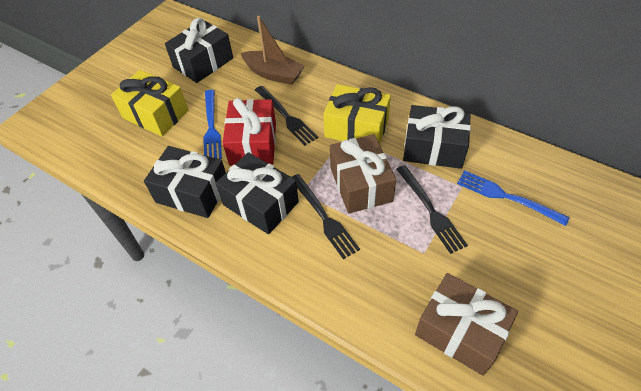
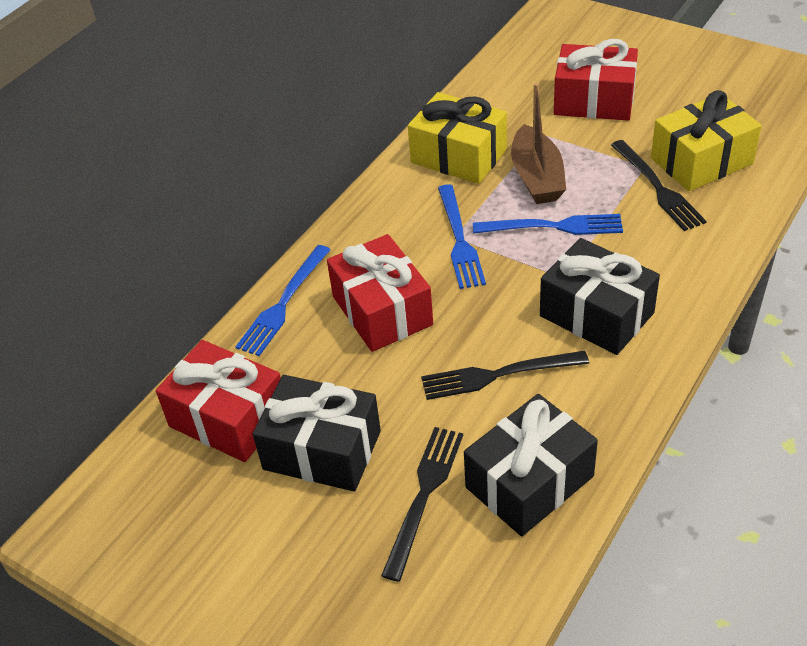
black gift: [144,146,226,218] [165,18,233,83] [216,152,299,234] [403,105,471,169] = 4 -> [253,375,381,491] [464,394,598,536] [540,238,660,355] = 3
blue fork: [203,90,222,159] [457,170,570,226] = 2 -> [235,245,331,356] [438,184,486,289] [473,214,623,235] = 3
brown gift: [330,134,396,213] [415,273,518,376] = 2 -> none = 0
red gift: [222,98,276,166] = 1 -> [156,340,281,462] [327,234,433,352] [554,39,638,121] = 3

